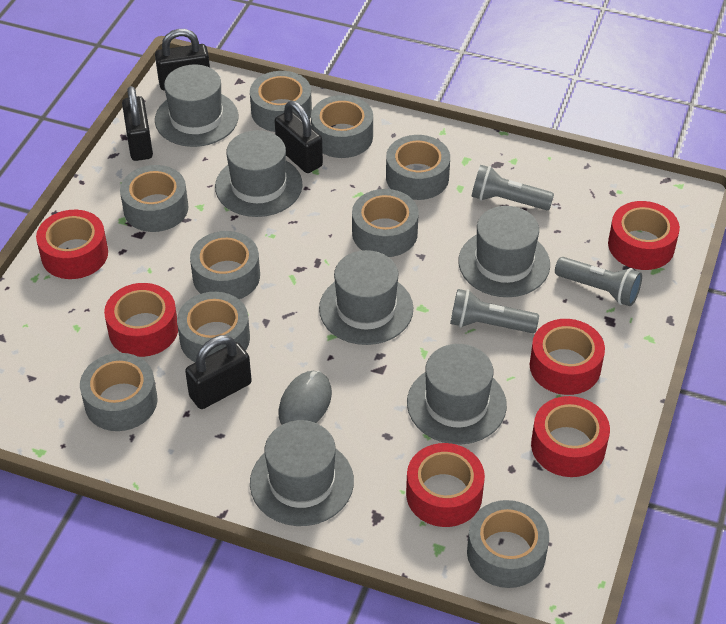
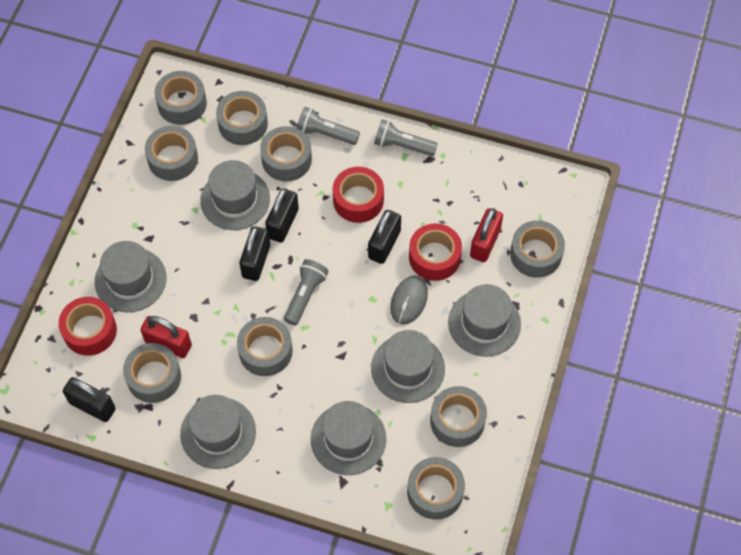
red padlock: none = 0 -> [141,316,192,358] [470,208,503,262] = 2
red tape: [36,210,108,279] [104,283,178,357] [406,443,485,527] [530,319,605,395] [531,396,610,477] [608,201,680,270] = 6 -> [59,297,117,356] [333,167,384,223] [409,223,462,281] = 3

